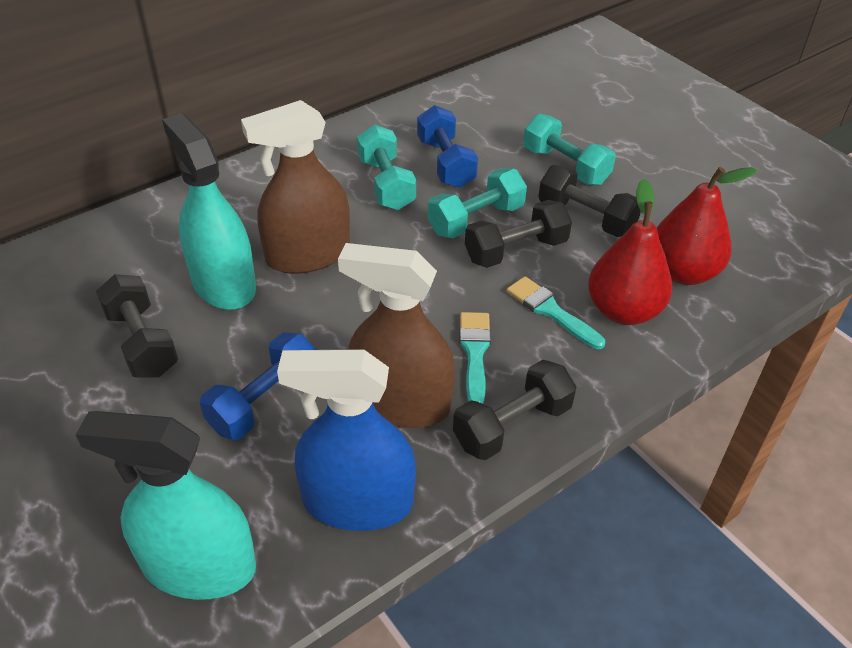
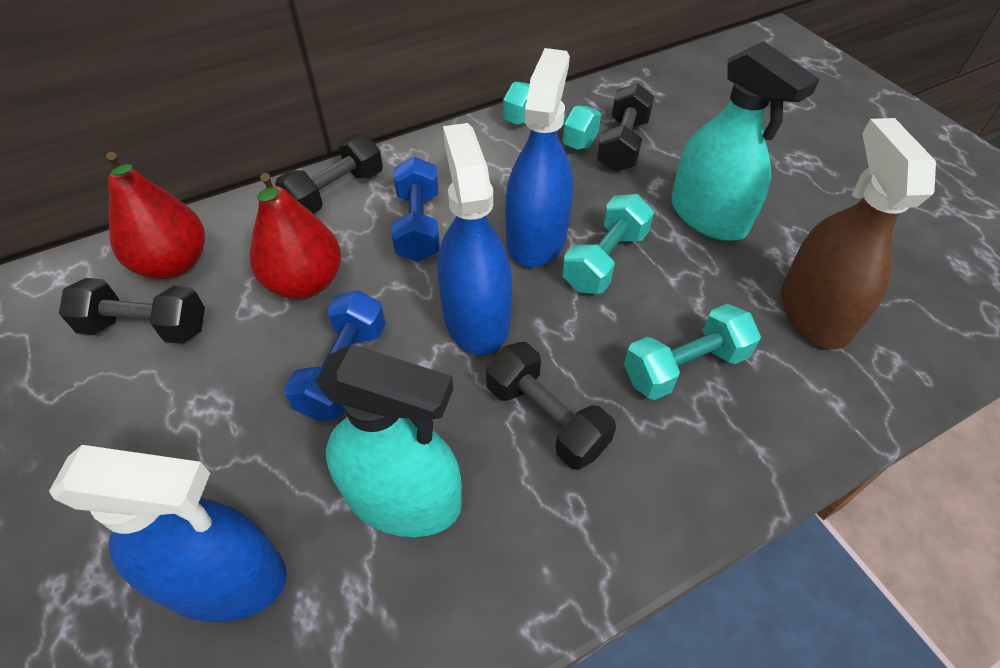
blue spray bottle: [277,349,416,531] = 1 -> [49,445,287,622] [438,123,512,355] [506,48,573,267] = 3
brown spray bottle: [241,100,350,274] [338,243,455,428] = 2 -> [781,118,936,349] = 1
turquoise brush: [459,312,491,404] [507,276,605,349] = 2 -> none = 0

